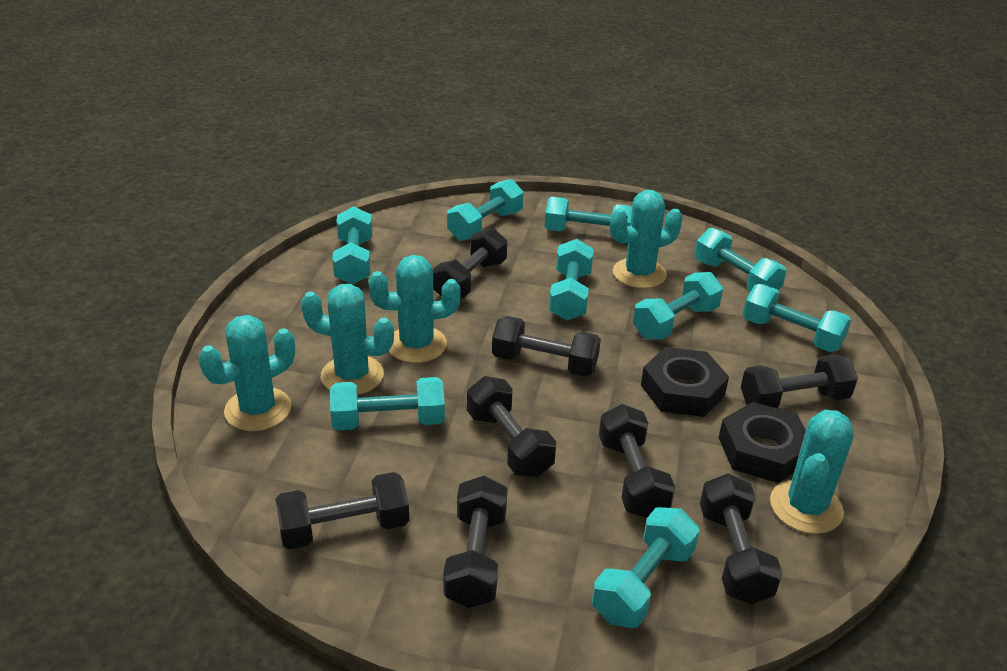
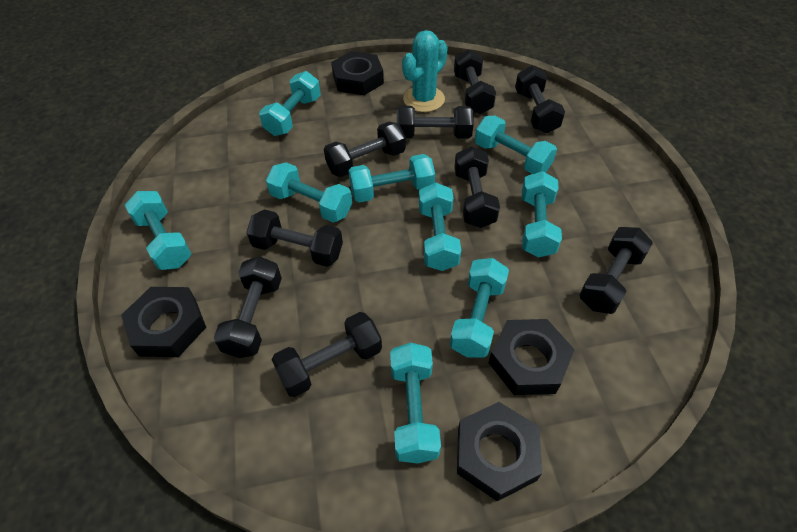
black dumbbell: [276,472,409,549] [433,228,507,299] [443,476,507,608] [467,376,556,477] [492,316,601,377] [599,404,675,518] [700,473,783,604] [741,354,858,408] = 8 -> [214,256,282,358] [246,209,343,267] [271,312,382,397] [324,122,406,177] [397,106,474,139] [454,49,496,114] [454,146,500,228] [515,66,565,133] [579,227,653,314] = 9
black nut: [641,347,729,417] [719,402,806,483] = 2 -> [121,287,206,357] [331,51,384,95] [457,402,542,501] [488,319,575,395] = 4
turquoise cactus: [198,315,295,431] [301,284,394,395] [368,255,461,363] [610,190,683,288] [770,410,854,534] = 5 -> [402,30,448,112] = 1

